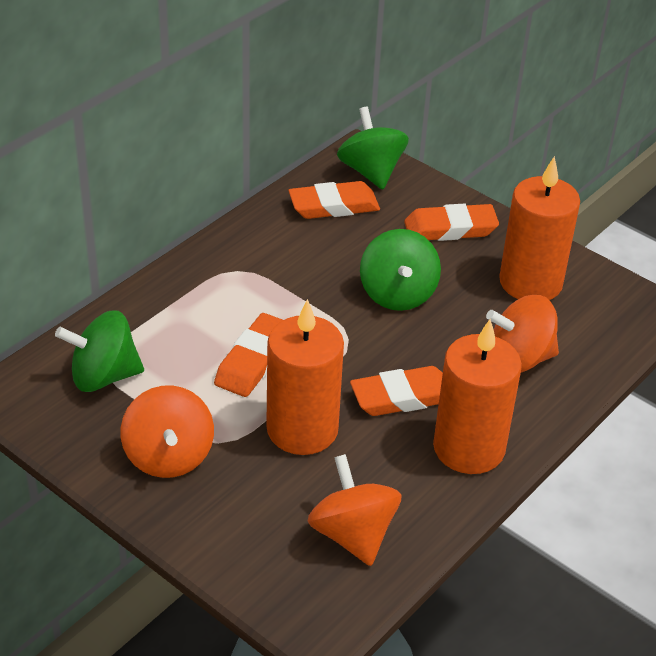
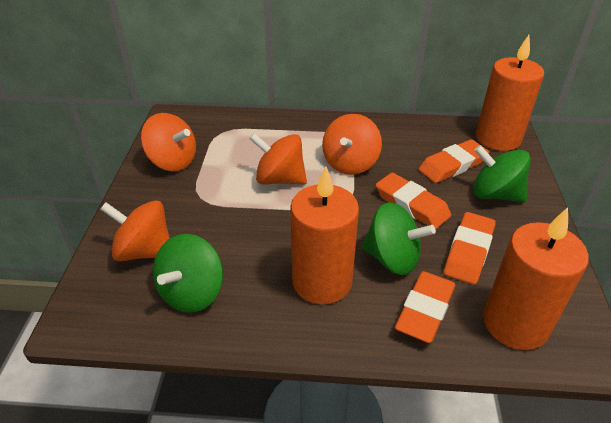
orange spinning top: [121,385,214,478] [307,454,401,566] [486,295,559,373] = 3 -> [100,200,170,261] [141,113,196,171] [249,133,307,185] [322,114,382,175] = 4

